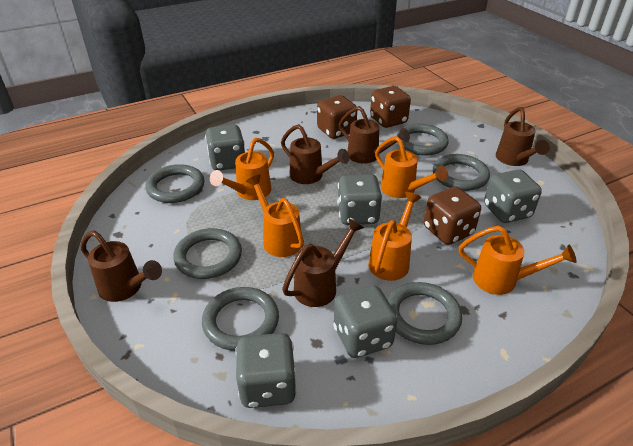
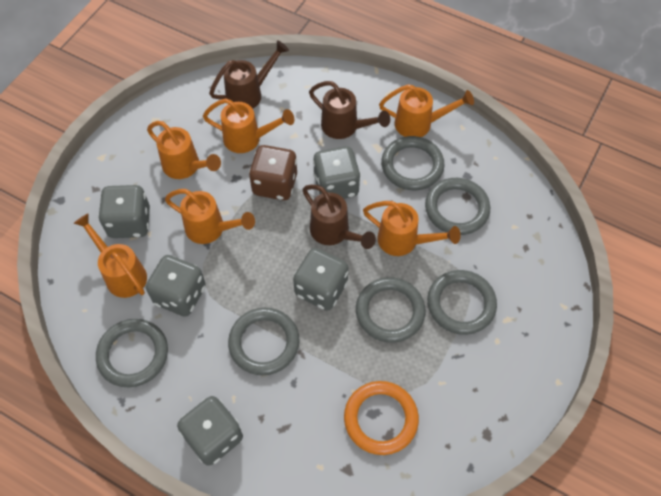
brown dice: [317,95,357,139] [370,86,411,128] [424,187,481,245] = 3 -> [249,145,297,200] = 1
brown watering can: [81,231,162,302] [281,124,350,184] [282,218,364,307] [339,106,410,163] [496,107,549,166] = 5 -> [209,40,289,108] [303,185,376,249] [309,81,390,139] = 3
orange ring: none = 0 -> [344,381,419,455] = 1
orange watering can: [210,138,274,200] [246,174,304,257] [368,192,422,281] [375,136,448,198] [459,226,577,295] = 5 -> [73,213,147,298] [147,121,221,179] [165,189,255,244] [203,98,294,153] [363,201,461,256] [379,84,474,137] = 6

